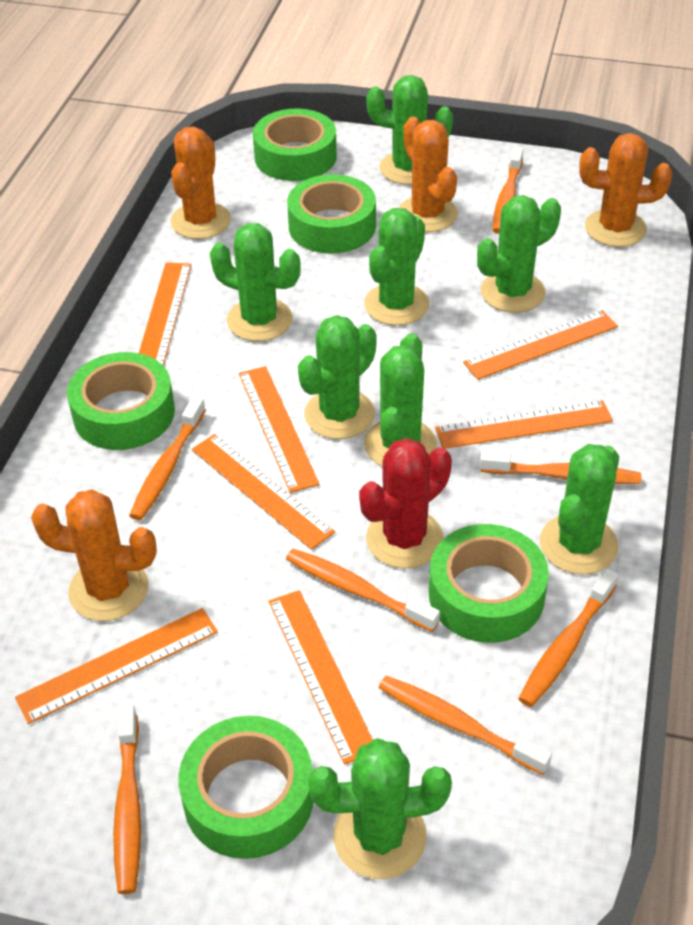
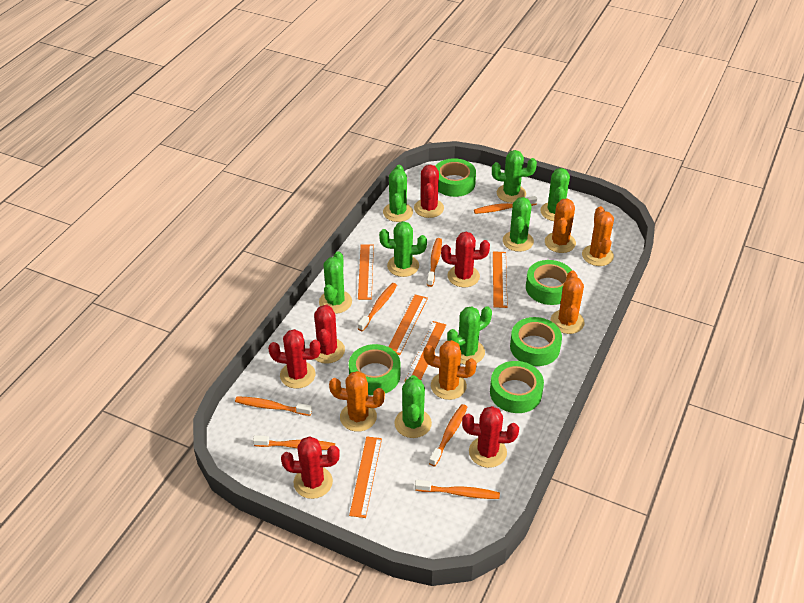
orange cactus: [31,489,157,621] [170,127,231,239] [399,117,458,232] [579,133,672,247] = 4 -> [329,371,385,432] [423,340,477,400] [545,198,576,253] [550,271,585,334] [582,206,614,266] = 5
orange ruler: [15,608,218,724] [139,262,191,366] [192,434,335,550] [239,366,319,493] [269,590,373,765] [435,400,613,449] [463,310,618,380] = 7 -> [349,436,382,518] [358,244,374,300] [389,294,428,355] [405,321,446,381] [493,251,508,308] = 5
red cactus: [359,438,452,568] = 1 -> [268,329,321,388] [281,436,340,499] [314,305,345,364] [414,164,444,218] [441,232,490,288] [462,406,519,468] = 6

